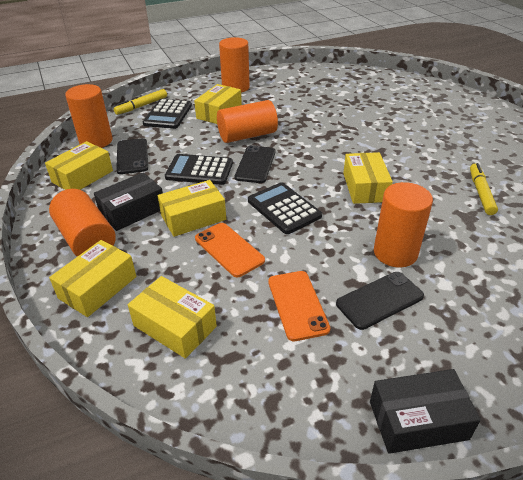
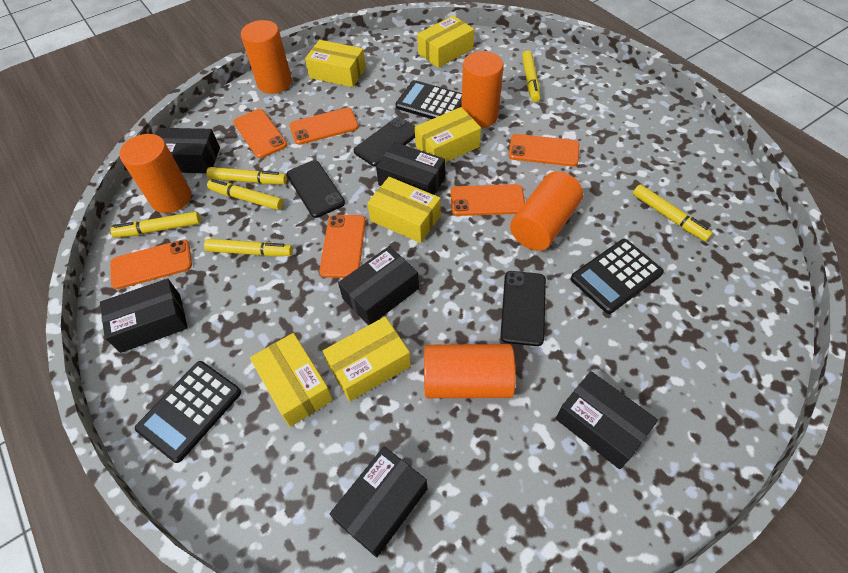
black box: [94,172,163,231] [370,369,481,454] = 2 -> [100,279,188,353] [156,128,220,173] [330,446,427,557] [338,246,419,325] [376,142,445,195] [556,371,658,469] = 6
orange phone: [195,223,265,277] [268,271,330,341] = 2 -> [110,240,192,289] [233,109,287,158] [290,108,359,145] [319,215,366,278] [451,184,525,216] [508,134,579,167] = 6
yellow marker: [114,89,167,115] [470,163,498,215] = 2 -> [110,212,201,238] [204,239,293,256] [207,167,287,184] [207,179,283,210] [522,50,541,103] [633,184,713,242] = 6

